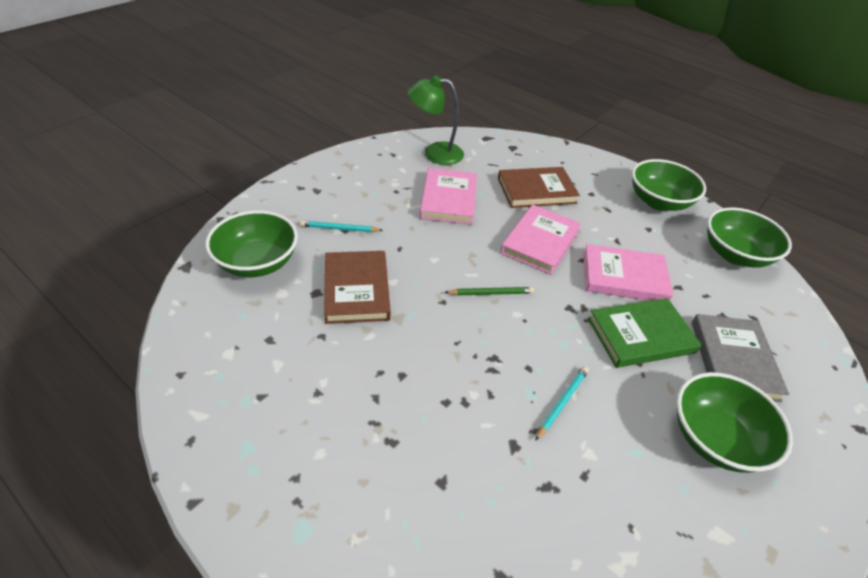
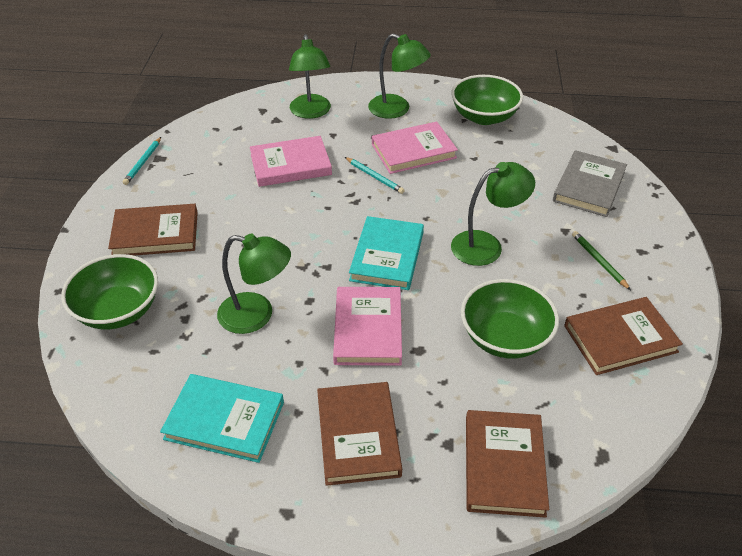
brown book: [324,251,391,324] [498,167,580,208] = 2 -> [108,204,198,256] [317,382,402,486] [466,410,549,518] [564,297,683,375] = 4
green book: [588,298,702,368] = 1 -> none = 0
green bowl: [205,210,298,277] [632,159,706,211] [676,372,793,473] [707,207,792,268] = 4 -> [61,254,158,330] [451,75,523,125] [461,279,559,359] = 3
green lamp: [407,76,464,165] = 1 -> [217,234,291,334] [289,34,331,119] [368,33,431,119] [451,162,535,266] = 4
turquoise book: none = 0 -> [160,374,284,463] [349,216,424,290] = 2

